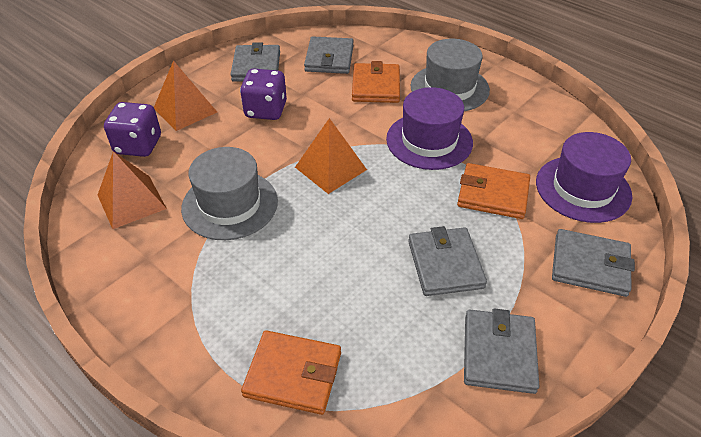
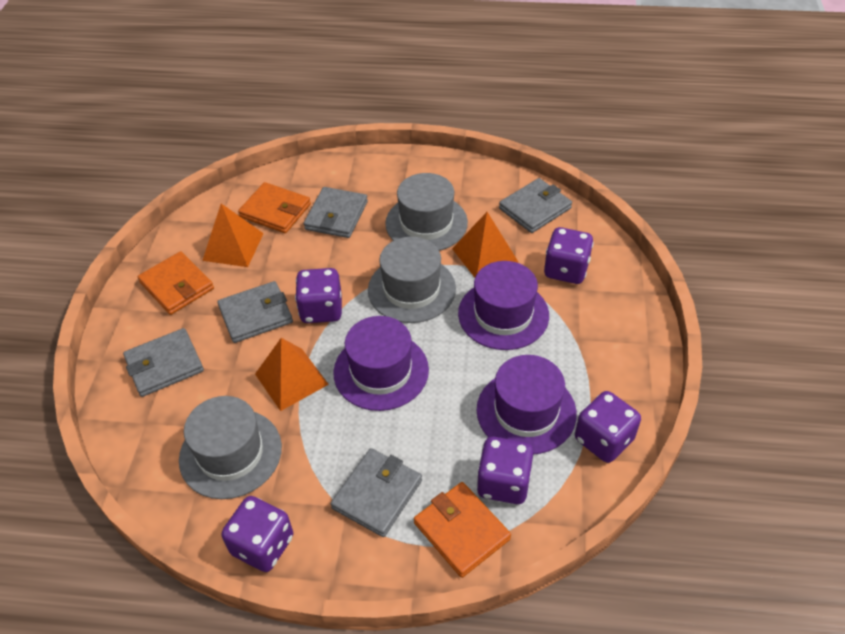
grey hat: [181,147,278,240] [410,39,490,111] = 2 -> [179,396,282,499] [368,237,456,323] [385,173,468,251] = 3
purple dice: [104,102,161,157] [240,69,287,120] = 2 -> [222,496,293,572] [295,268,342,323] [477,437,534,504] [544,227,594,284] [575,391,641,463] = 5
purple hat: [386,87,473,170] [536,132,632,223] = 2 -> [333,316,429,411] [458,261,549,350] [477,355,577,454] = 3

